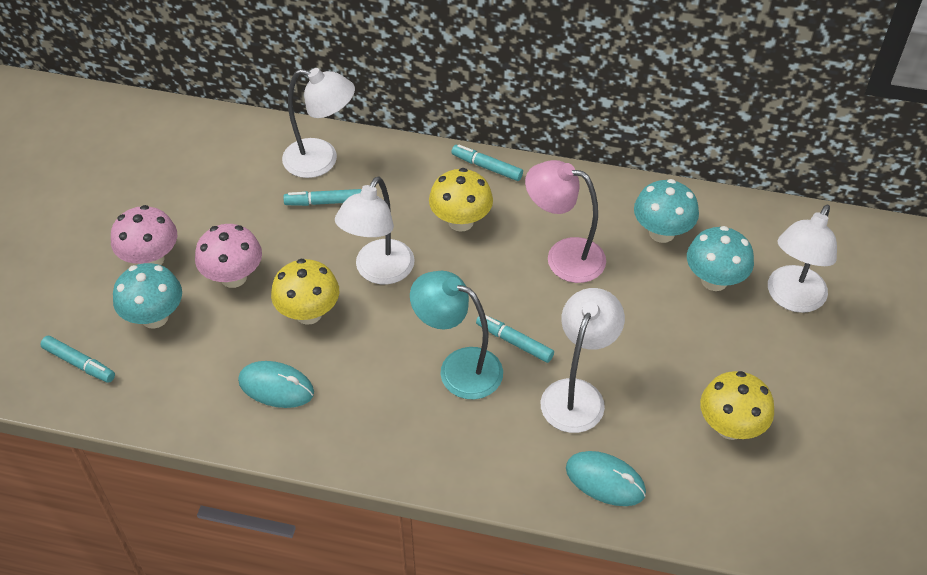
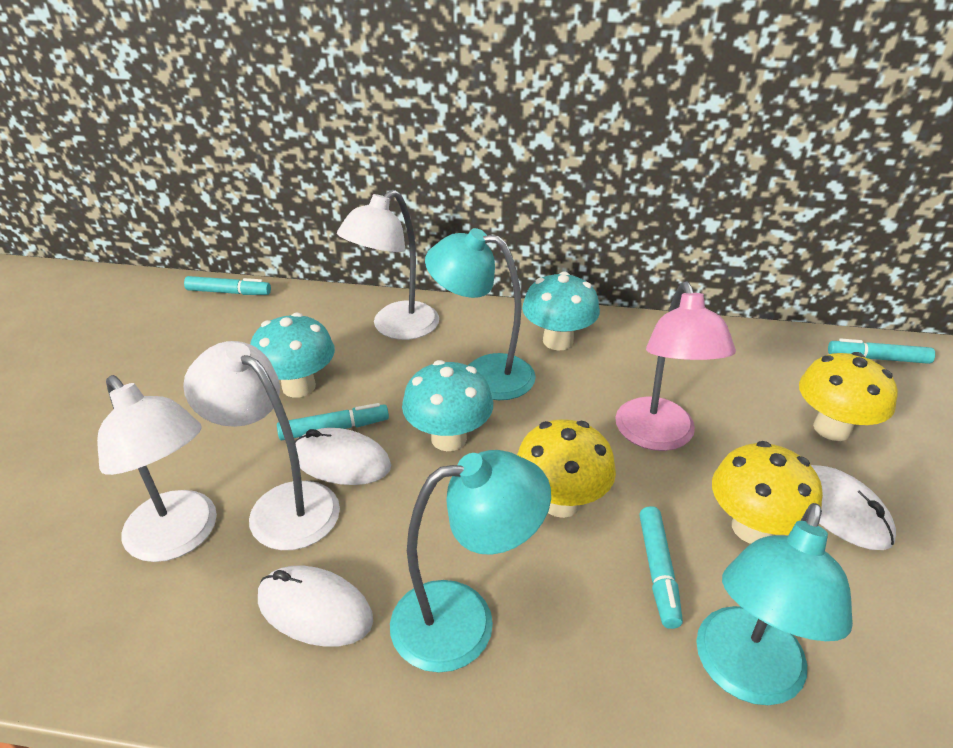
pink mushroom: [111,205,177,265] [195,224,262,288] = 2 -> none = 0
turquoise lamp: [410,271,503,399] = 1 -> [390,450,551,673] [425,228,536,400] [696,503,853,705] = 3
turquoise mouse: [238,361,314,408] [566,451,646,506] = 2 -> none = 0
white lamp: [282,68,355,178] [335,177,415,285] [541,288,625,433] [768,205,837,313] = 4 -> [97,375,217,562] [183,341,340,550] [337,190,439,340] = 3
white mouse: none = 0 -> [258,566,373,647] [295,428,391,485] [811,465,896,550] = 3

